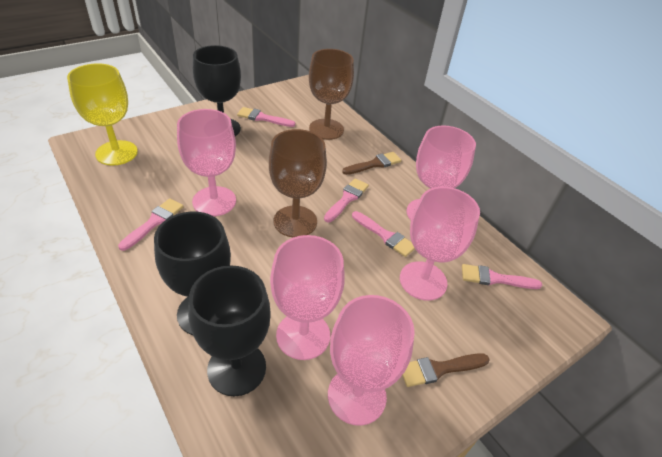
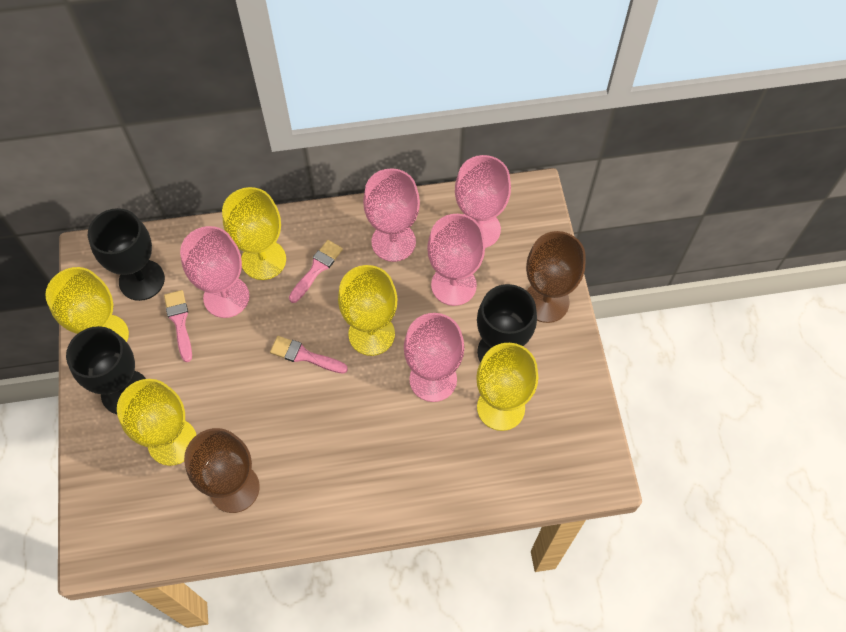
brown brush: [342,152,401,175] [402,353,490,387] = 2 -> none = 0
pink brush: [118,198,184,251] [237,107,295,127] [324,178,369,222] [352,211,415,257] [462,264,542,289] = 5 -> [164,290,192,362] [270,336,348,374] [289,240,343,303] = 3
yellow goblet: [67,63,138,166] = 1 -> [45,267,129,342] [117,379,196,466] [222,187,286,280] [338,265,397,356] [476,343,538,431] = 5

